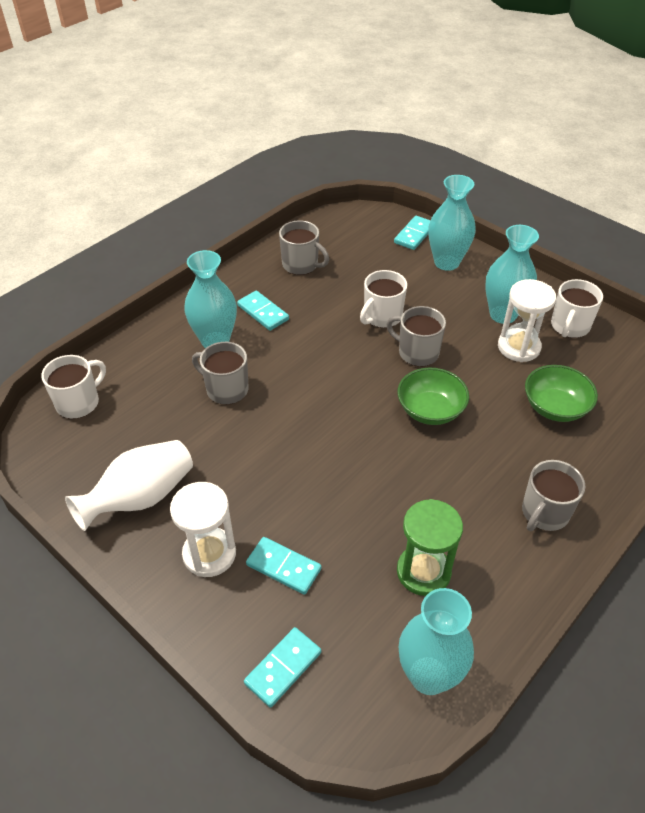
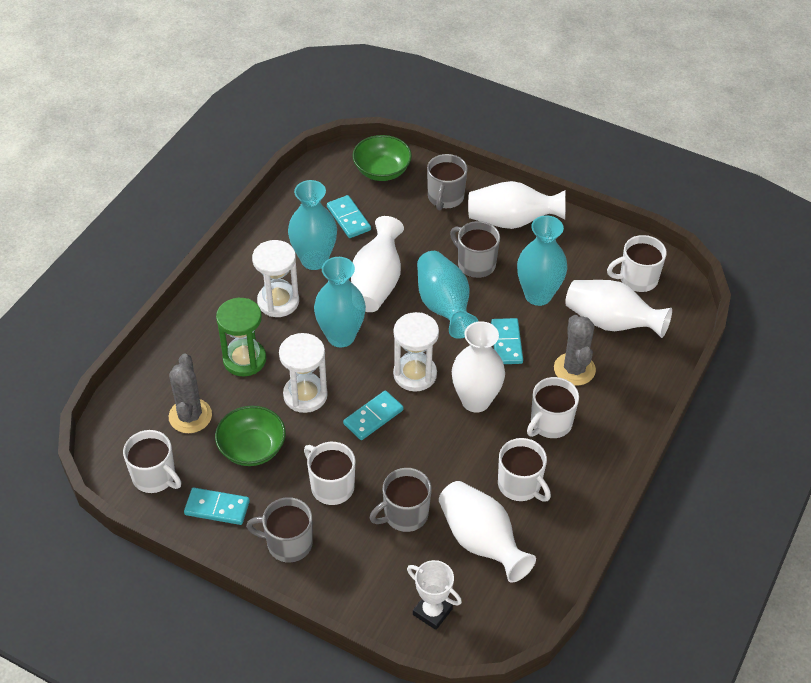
grey cactus: none = 0 -> [169,354,212,433] [554,315,596,386] = 2
white hourglass: [170,482,236,577] [498,279,556,362] = 2 -> [252,240,299,317] [279,333,328,413] [393,312,439,391] = 3
white mug: [41,355,106,419] [360,270,407,328] [551,279,603,338] = 3 -> [123,430,181,493] [304,442,356,505] [498,438,551,501] [527,377,579,438] [607,235,667,292] = 5
white trophy: none = 0 -> [407,560,462,630] = 1
white vase: [65,440,193,531] = 1 -> [351,216,404,312] [439,481,536,583] [452,321,505,413] [468,181,566,229] [565,280,672,338] = 5

